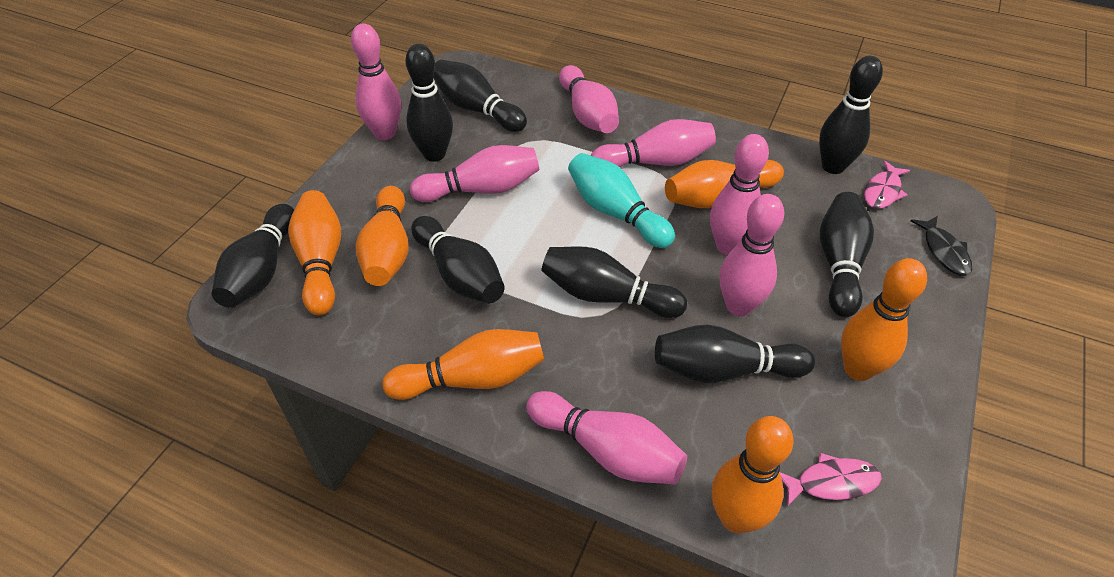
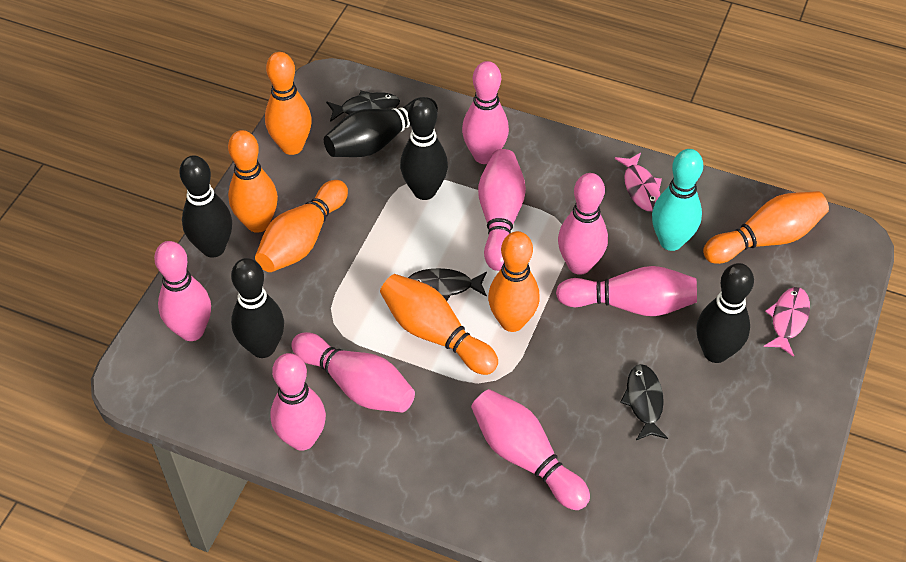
black bowling pin: [212,204,294,308] [405,44,453,162] [411,216,505,304] [433,60,527,132] [542,247,687,318] [655,325,815,383] [819,56,883,174] [820,192,874,317] = 8 -> [179,156,232,257] [231,258,284,358] [324,97,438,157] [400,97,448,200] [696,263,754,363] = 5
black fish: [910,216,972,276] = 1 -> [326,90,400,122] [408,268,487,301] [620,364,668,440] = 3
pink bowling pin: [351,24,401,140] [410,145,540,202] [526,391,687,485] [559,65,619,133] [590,119,716,167] [710,134,769,255] [719,194,784,316] = 7 -> [154,241,211,341] [270,353,326,451] [292,332,415,413] [462,61,509,164] [471,389,590,510] [478,149,526,271] [556,266,697,316] [558,173,608,275] = 8

